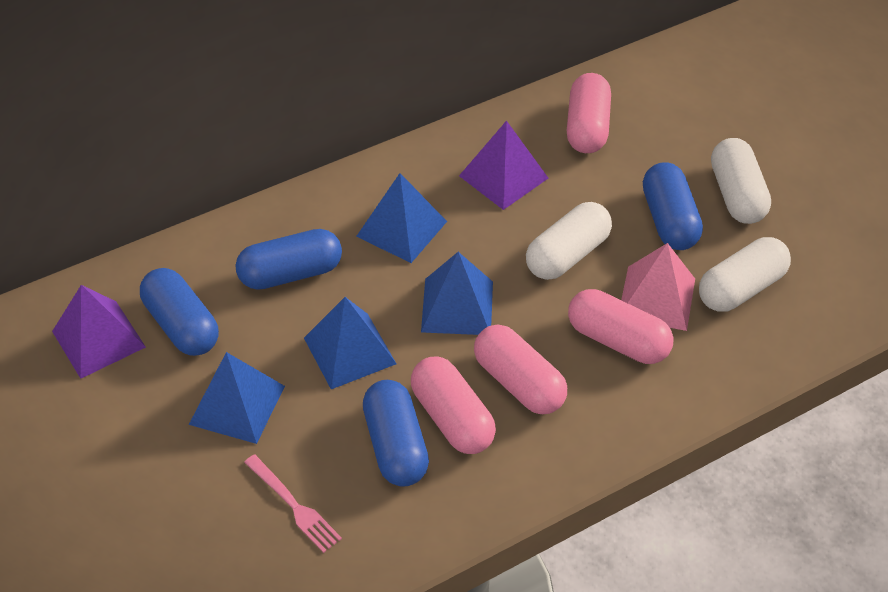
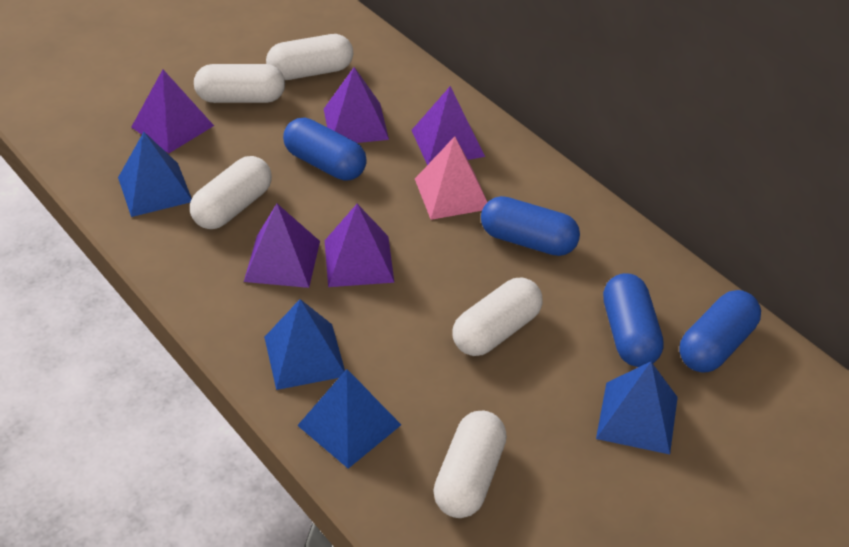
pink capsule: [411,356,496,454] [474,324,567,414] [567,73,611,153] [568,289,673,364] = 4 -> none = 0
pink fork: [244,454,342,553] = 1 -> none = 0
purple pyramid: [52,285,146,379] [459,120,548,210] = 2 -> [131,69,214,153] [244,204,320,288] [324,67,389,143] [325,204,394,287] [412,86,485,165] = 5
white capsule: [526,202,612,280] [699,237,791,312] [711,138,771,224] = 3 -> [190,156,272,229] [194,64,285,103] [266,34,353,80] [433,411,507,518] [452,278,543,356] = 5

